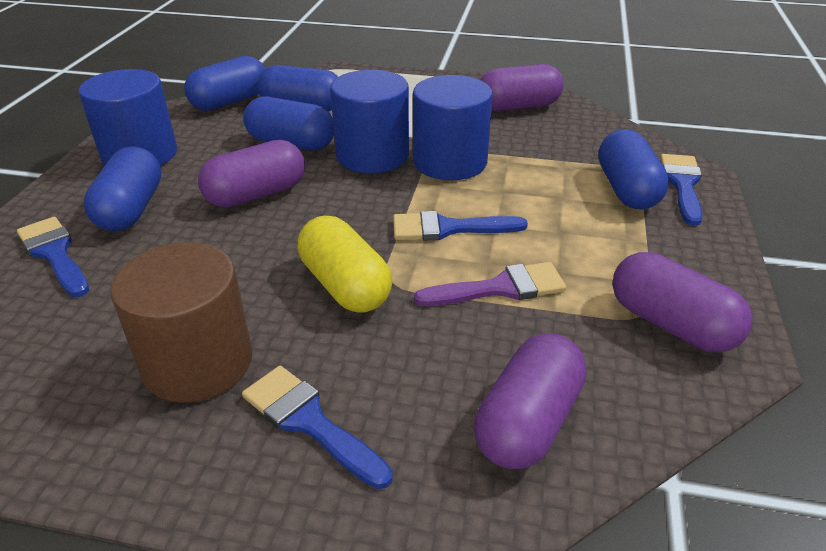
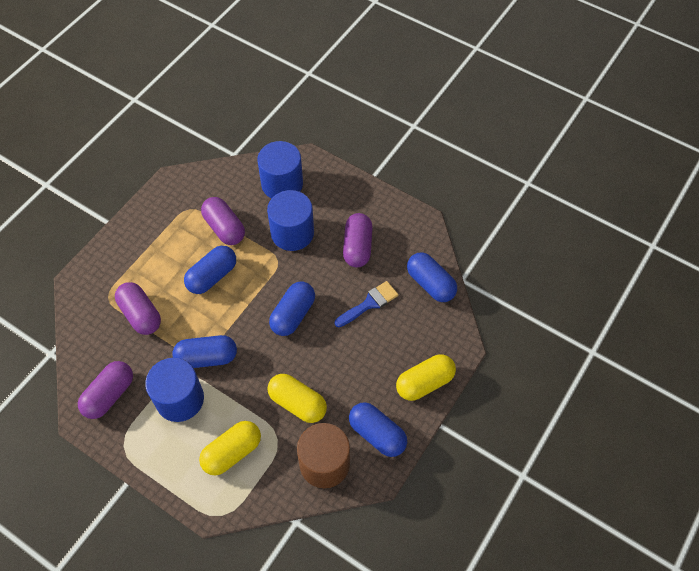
blue brush: [17,217,89,297] [242,366,393,489] [393,211,528,241] [660,154,703,226] = 4 -> [335,281,398,327] = 1
purple brush: [414,262,566,306] = 1 -> none = 0
yellow capsule: [297,216,392,313] = 1 -> [199,421,261,476] [268,374,327,423] [396,355,456,401] = 3

